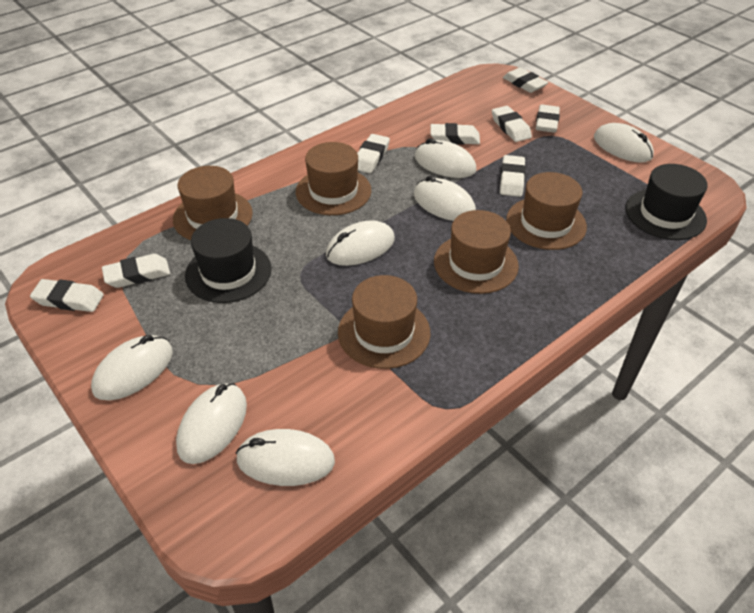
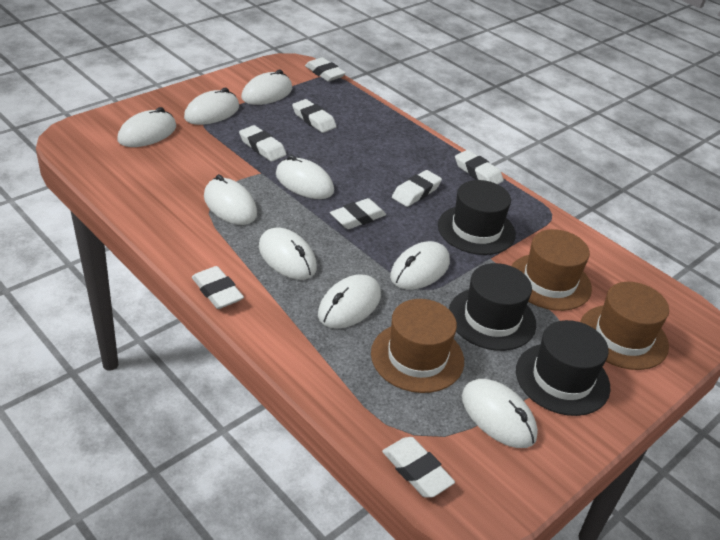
black hat: [185,218,272,303] [625,164,708,240] = 2 -> [438,180,516,255] [449,263,536,351] [516,320,610,416] = 3
brown hat: [173,166,253,240] [296,142,371,215] [338,275,430,369] [434,210,519,294] [506,172,587,250] = 5 -> [371,299,464,393] [511,229,592,311] [580,282,669,370] = 3
white mouse: [91,335,173,400] [176,383,247,464] [236,429,335,486] [326,220,395,266] [414,176,476,221] [415,138,477,178] [594,123,654,163] = 7 -> [118,107,176,147] [184,88,239,125] [204,174,257,225] [241,70,292,105] [259,228,317,280] [276,155,334,199] [318,274,381,329] [390,241,450,290] [462,379,538,448] = 9

